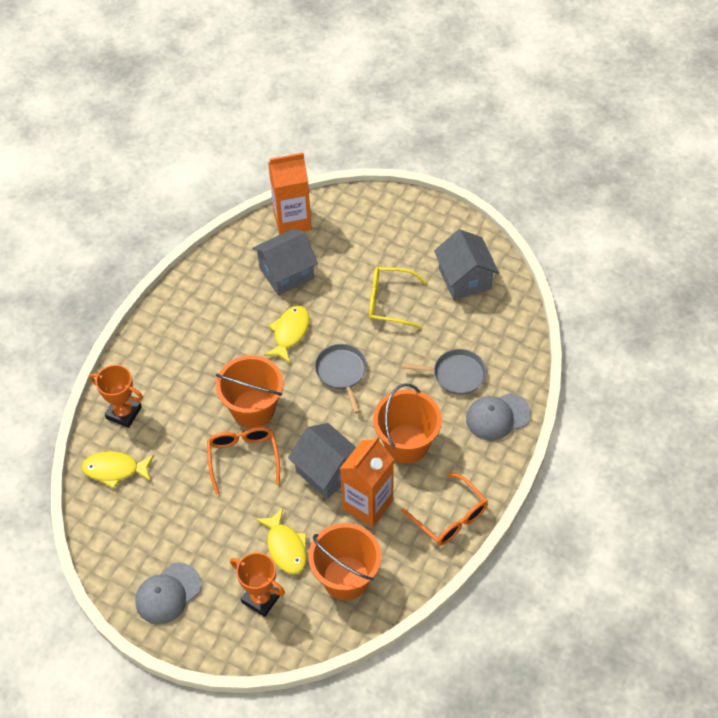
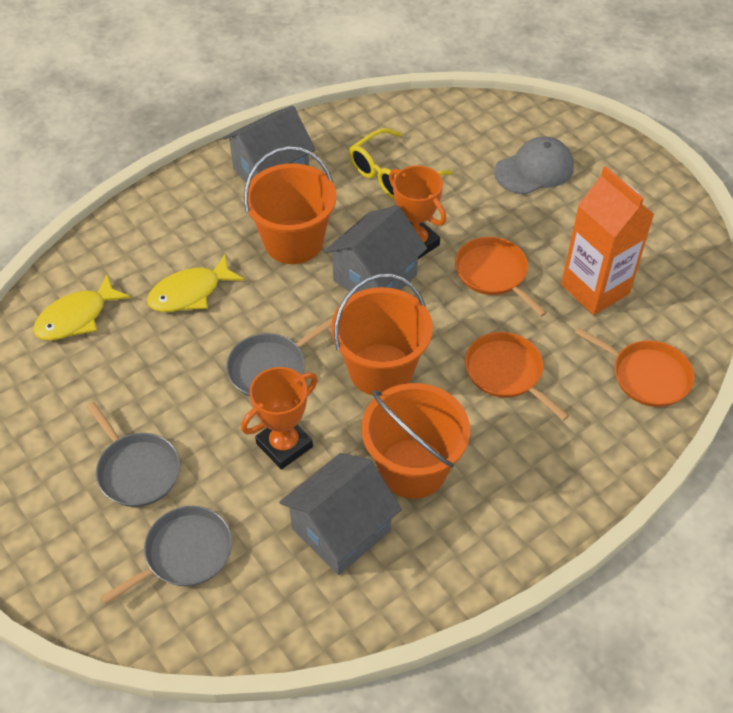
grey cap: [135,563,201,624] [466,393,531,440] = 2 -> [494,136,574,195] = 1
grey pan: [315,344,367,413] [402,349,486,395] = 2 -> [87,402,180,507] [100,506,232,604] [226,317,333,397] = 3
orange carton: [268,152,312,235] [340,436,394,527] = 2 -> [561,166,655,315] = 1
orange glasses: [207,427,280,495] [401,472,488,546] = 2 -> none = 0
orange pan: none = 0 -> [455,237,547,317] [465,332,569,421] [575,327,694,407] = 3
yellow fish: [82,451,154,489] [255,508,307,574] [264,306,310,363] = 3 -> [33,274,131,341] [147,254,244,312] = 2

